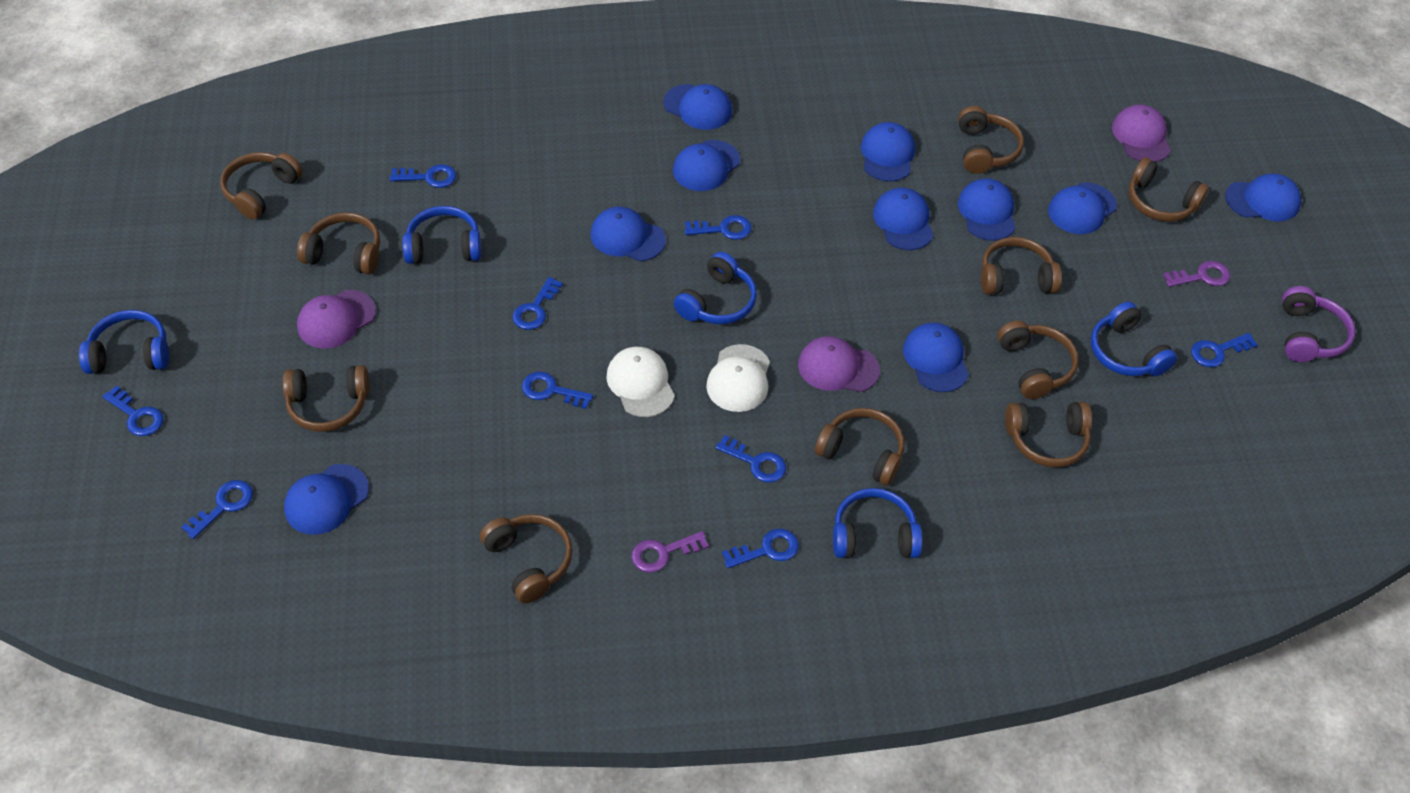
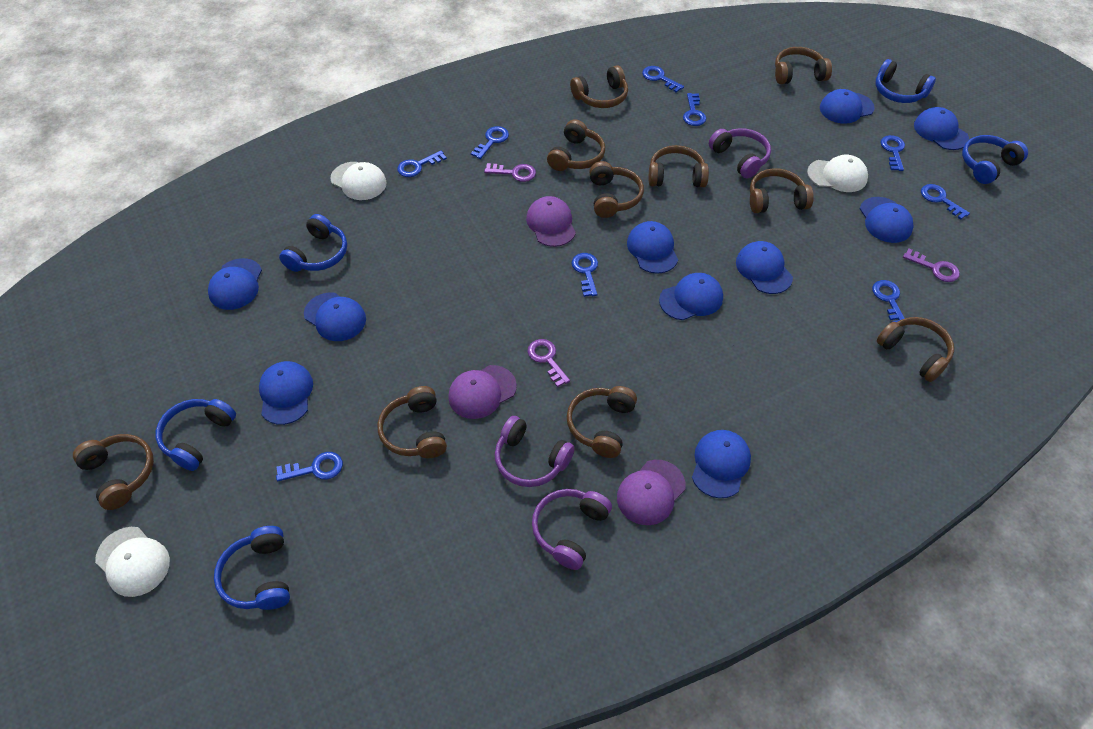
purple headphones: [1282,286,1355,362] = 1 -> [495,416,575,487] [532,489,612,570] [709,128,771,178] = 3
purple key: [631,531,709,573] [1163,261,1230,287] = 2 -> [484,163,536,182] [527,339,570,387] [903,249,960,282] = 3
white cap: [606,347,675,417] [706,344,770,412] = 2 -> [95,527,170,597] [330,162,386,200] [807,155,868,192] = 3

